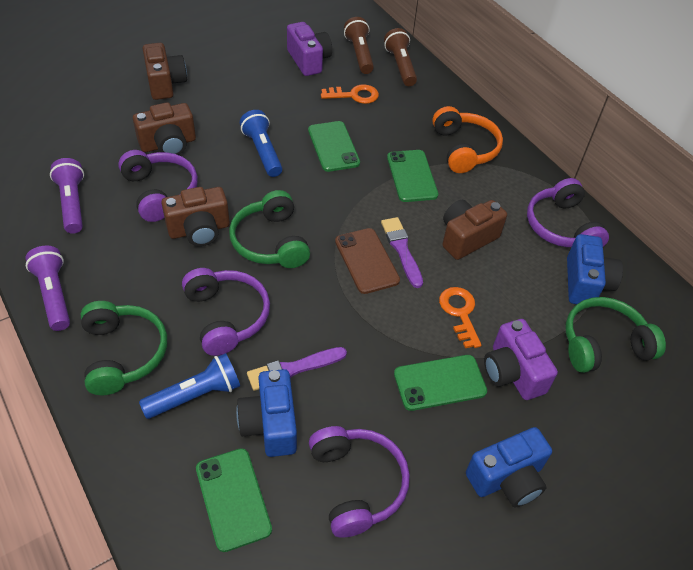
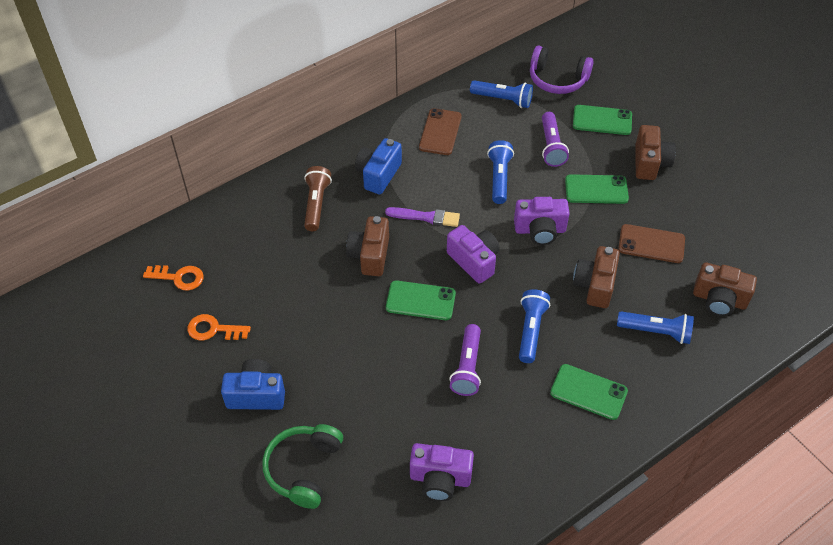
blue camera: [236,369,297,457] [466,427,552,507] [567,234,623,304] = 3 -> [221,359,285,410] [355,138,402,194] = 2
blue flashlight: [139,353,240,419] [240,110,282,177] = 2 -> [470,80,533,108] [487,140,514,204] [519,289,550,363] [617,311,694,344] = 4
brown flashlight: [344,17,374,74] [384,28,417,86] = 2 -> [304,166,332,231] = 1
brown phone: [335,228,400,294] = 1 -> [419,108,462,155] [618,224,685,263] = 2
green headphones: [81,301,167,395] [229,190,310,268] [566,297,666,373] = 3 -> [262,424,343,509] = 1
orange headphones: [432,106,503,173] = 1 -> none = 0
purple brush: [247,347,347,391] [381,217,423,288] = 2 -> [385,207,460,227] = 1
purple camera: [287,22,332,76] [484,319,558,400] = 2 -> [410,443,474,501] [447,225,500,284] [514,197,570,245] = 3
purple headphones: [118,150,198,222] [182,268,270,356] [309,426,410,538] [527,178,609,247] = 4 -> [530,46,594,94] = 1

